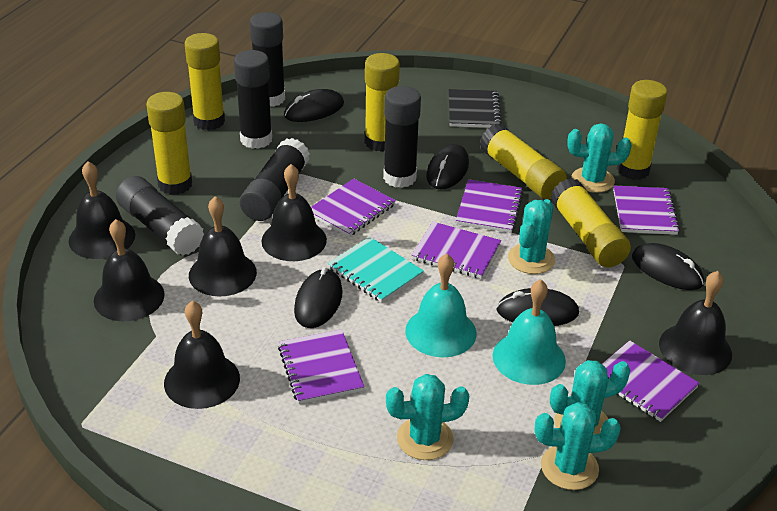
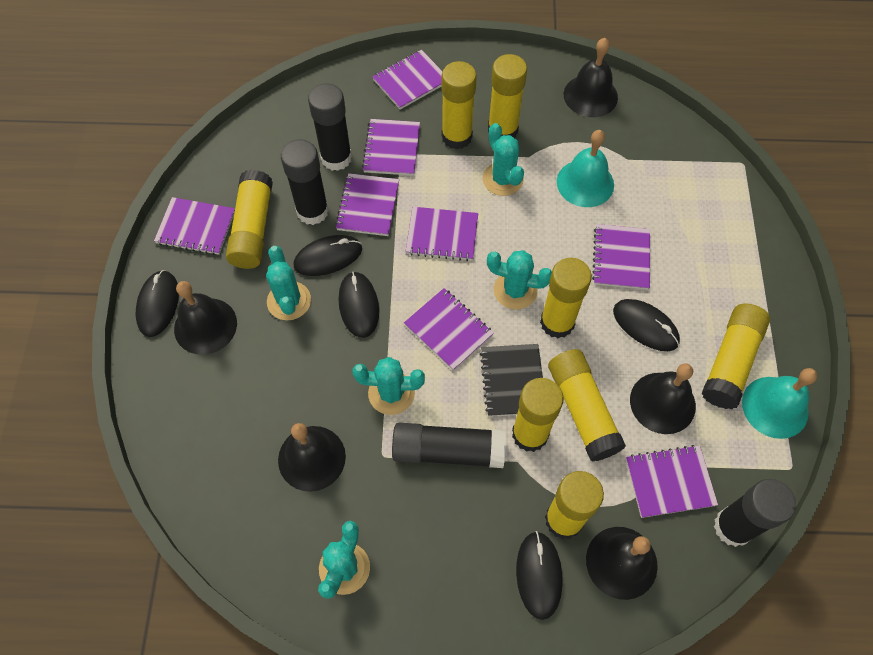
black bell: [69,161,135,259] [94,219,165,321] [164,301,240,409] [189,196,257,296] [261,164,327,261] [659,271,732,375] = 6 -> [174,281,237,355] [278,423,346,492] [564,38,618,117] [586,527,658,600] [630,363,696,434] = 5
black glue stick: [116,176,204,256] [234,50,272,149] [240,138,310,221] [250,12,285,107] [383,86,421,188] = 5 -> [281,139,329,225] [308,83,352,171] [392,423,506,468] [714,479,796,547] = 4
purple notebook: [278,329,364,404] [311,179,396,237] [412,222,501,279] [456,179,523,233] [602,340,700,422] [613,186,680,235] = 6 -> [154,197,235,255] [335,173,399,236] [362,119,420,176] [372,50,442,110] [404,288,494,371] [406,207,478,261] [592,224,650,290] [626,445,718,518] = 8
turquoise notebook: [328,237,424,303] = 1 -> none = 0
yellow glue stick: [146,92,192,195] [185,33,225,130] [365,53,400,152] [480,124,567,199] [550,178,631,267] [617,80,667,180] = 6 -> [226,170,273,269] [441,61,477,149] [488,54,527,138] [512,378,564,452] [540,258,592,338] [545,471,604,539] [548,349,626,462] [701,304,770,409] = 8

